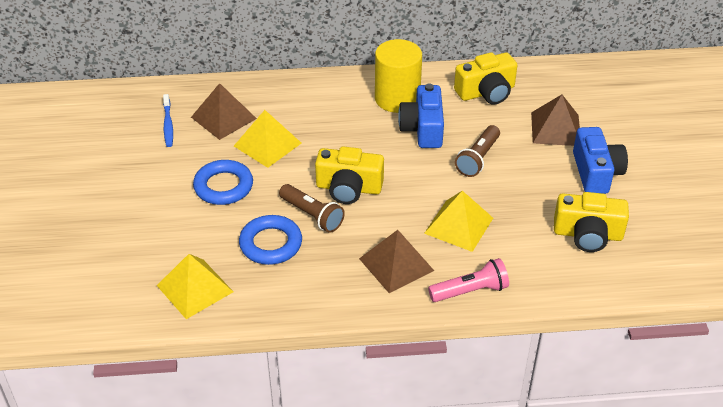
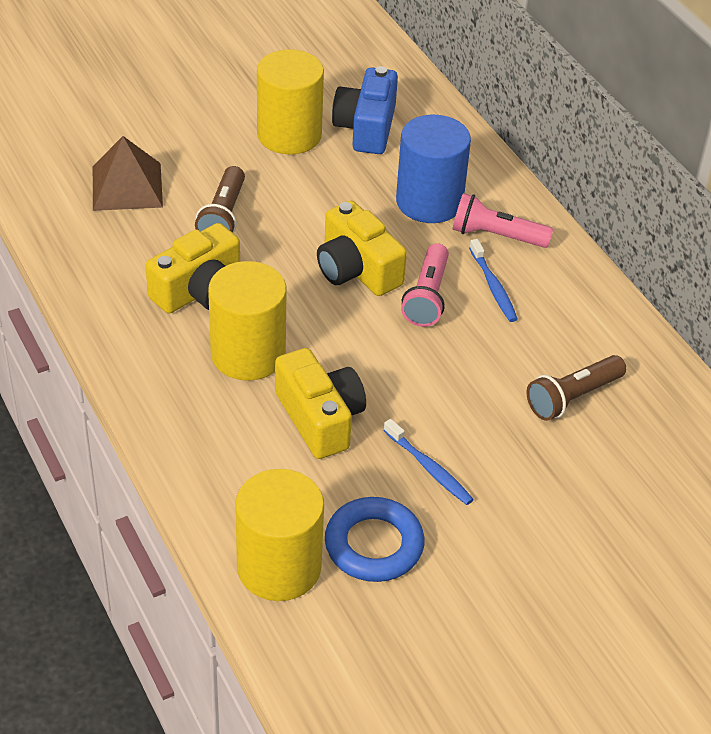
blue camera: [398,83,444,148] [573,127,628,194] = 2 -> [332,66,398,154] = 1
blue cylinder: none = 0 -> [396,115,471,223] = 1
blue ring: [193,160,253,205] [239,215,302,265] = 2 -> [325,497,425,582] = 1
blue toothbrush: [163,94,173,147] = 1 -> [383,419,474,505] [469,239,517,322] = 2
brown pyramid: [191,83,257,140] [359,230,434,293] [531,94,580,146] = 3 -> [93,136,163,211] = 1
pink flashlight: [428,258,509,302] = 1 -> [401,243,449,327] [452,193,553,248] = 2
yellow cylinder: [375,39,422,113] = 1 -> [208,261,287,381] [235,469,324,601] [257,49,324,155] = 3
yellow pyramid: [157,254,233,319] [234,110,302,168] [424,191,493,252] = 3 -> none = 0

